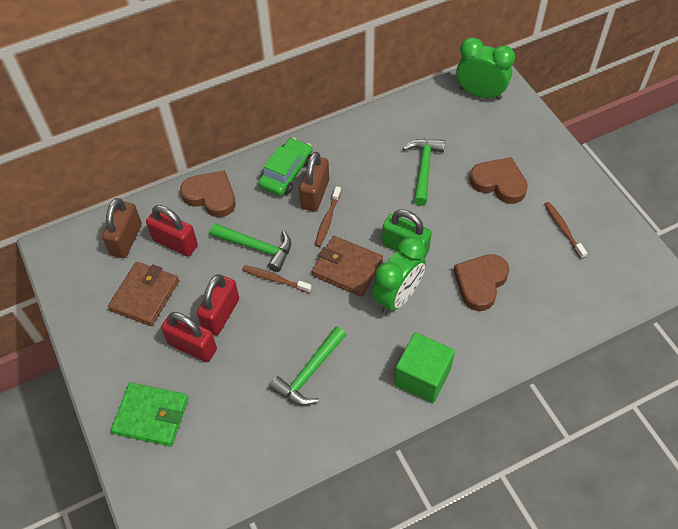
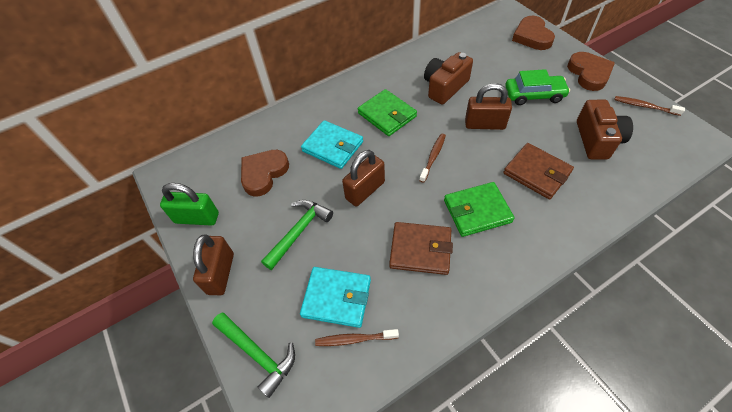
brown camera: none = 0 -> [424,52,473,104] [577,100,633,159] = 2
brown padlock: [102,198,142,258] [299,152,329,212] = 2 -> [193,234,234,295] [342,150,385,206] [465,83,512,130] = 3
green clock: [372,237,426,314] [456,37,515,100] = 2 -> none = 0
green cube: [395,332,455,403] = 1 -> none = 0
green hammer: [210,223,291,272] [270,327,346,406] [403,139,445,206] = 3 -> [212,313,295,398] [261,200,333,270] = 2
green wallet: [111,383,188,447] = 1 -> [358,89,417,136] [444,182,515,237] = 2
red padlock: [146,205,198,257] [161,312,217,362] [197,274,239,335] = 3 -> none = 0
turquoise wallet: none = 0 -> [300,267,371,328] [301,120,363,169] = 2

